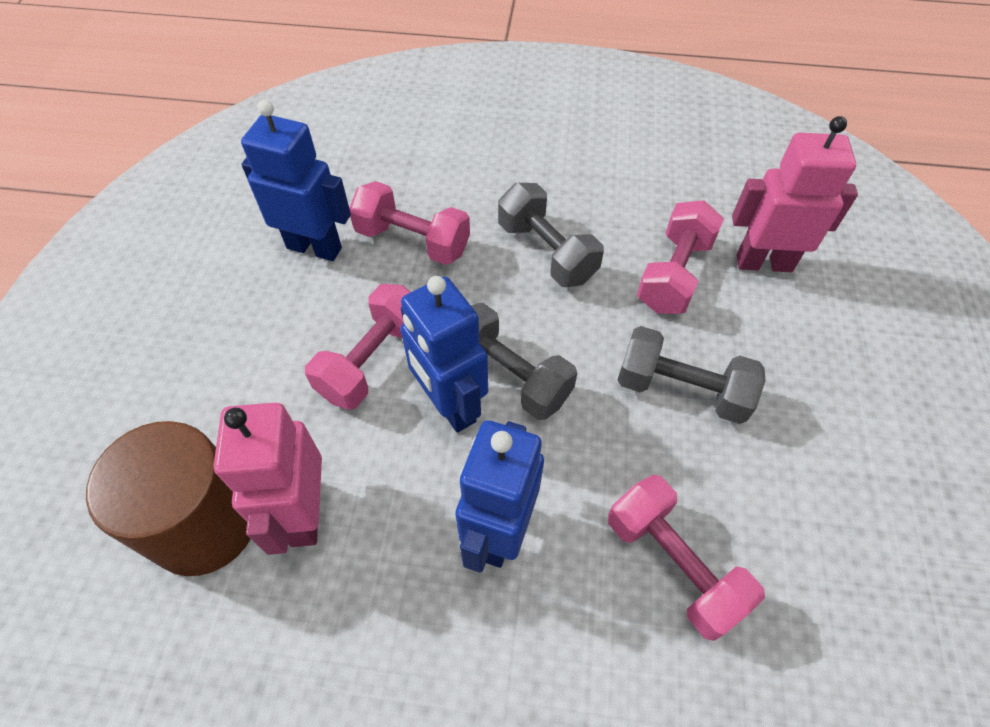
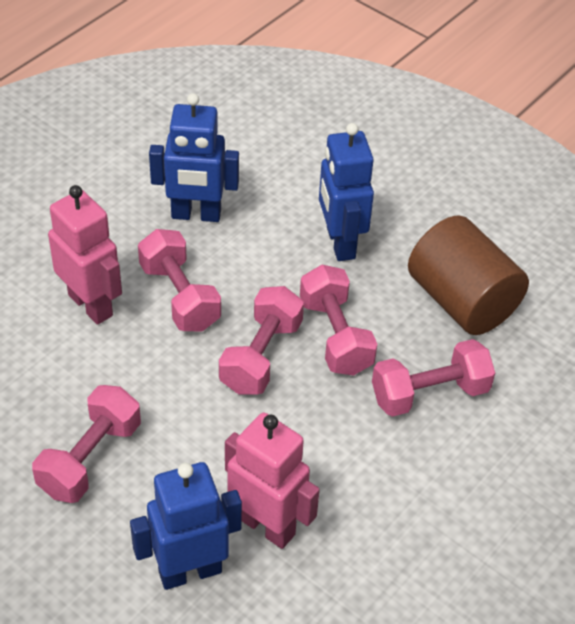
grey dumbbell: [471,303,577,420] [498,183,604,287] [618,326,766,424] = 3 -> none = 0
pink dumbbell: [305,284,411,410] [349,181,470,265] [608,475,765,641] [637,200,724,314] = 4 -> [32,385,141,503] [138,229,221,332] [219,286,304,395] [300,265,377,376] [372,339,495,417] = 5

